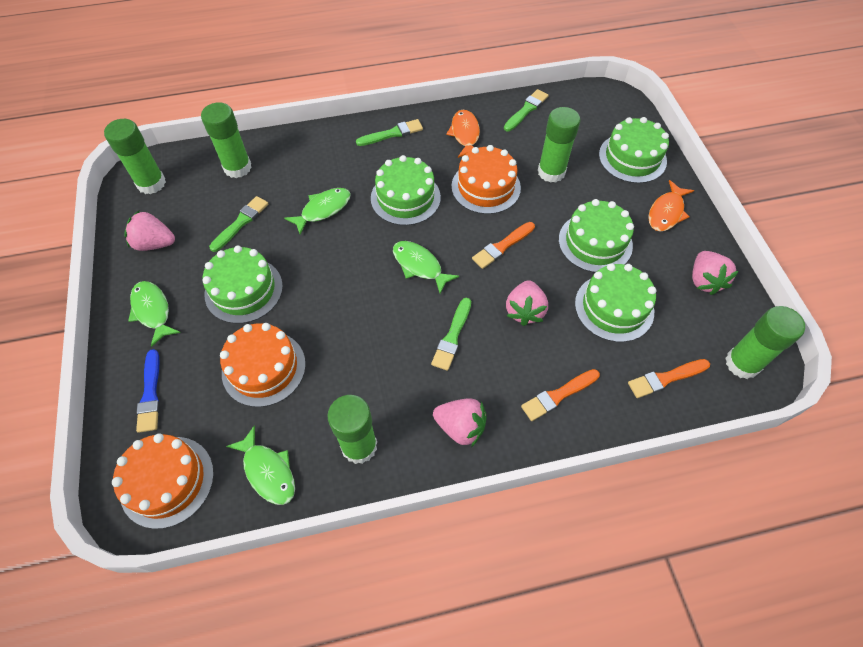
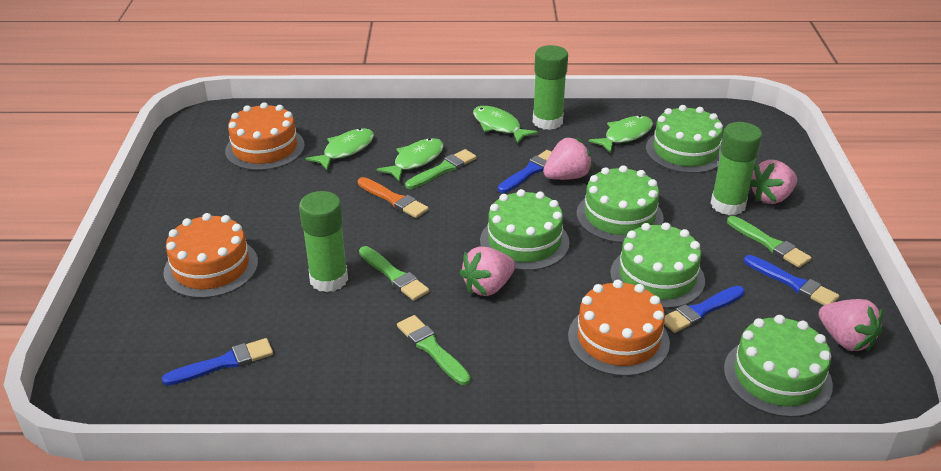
blue brush: [136,349,160,433] = 1 -> [162,338,273,386] [498,150,552,193] [664,286,745,333] [744,255,839,305] = 4
green glue stick: [104,119,166,194] [201,102,252,178] [327,395,377,464] [538,107,580,183] [725,306,805,379] = 5 -> [299,191,348,292] [533,45,568,130] [710,122,762,215] = 3
orange brush: [472,222,535,269] [521,369,600,421] [628,359,710,398] = 3 -> [358,177,429,218] = 1
orange fish: [446,110,480,158] [648,180,694,232] = 2 -> none = 0

